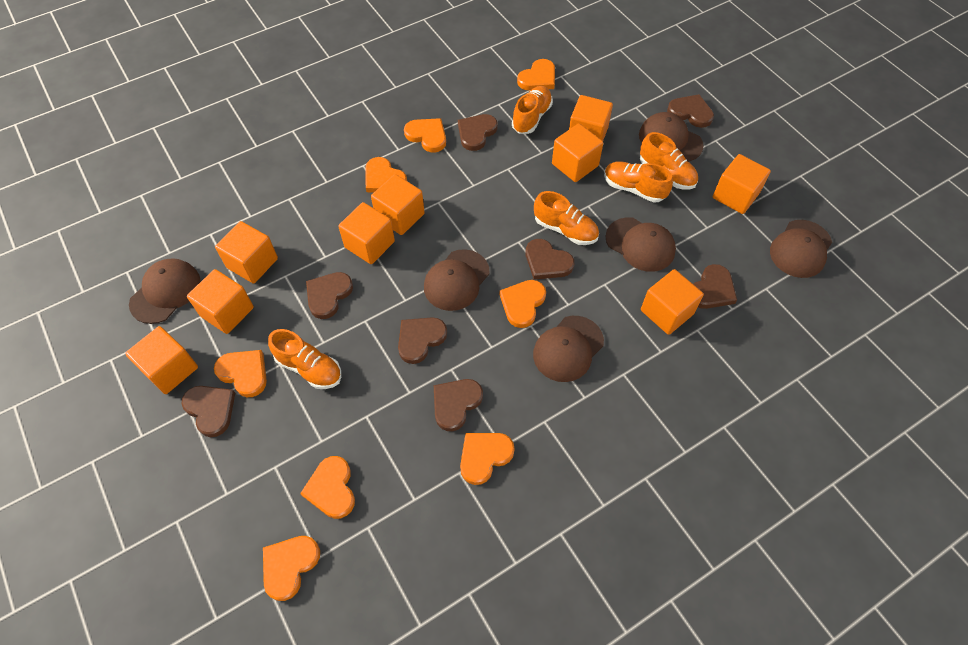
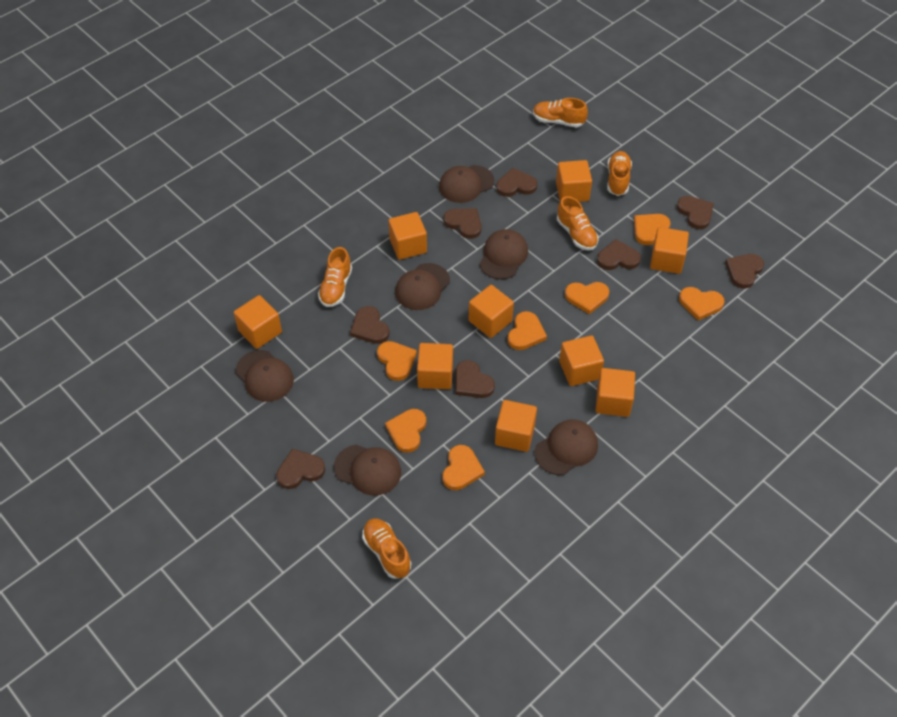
orange heart: [214,350,267,397] [263,536,320,601] [300,456,355,519] [365,157,407,193] [404,118,446,152] [460,433,515,485] [499,280,546,328] [517,59,555,91] = 8 -> [377,341,417,381] [385,409,426,453] [442,445,485,490] [507,311,547,350] [565,282,609,314] [634,214,670,245] [679,287,724,321] = 7

